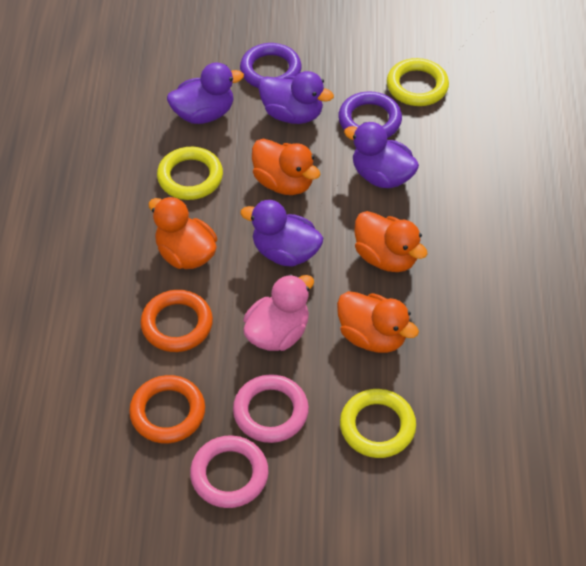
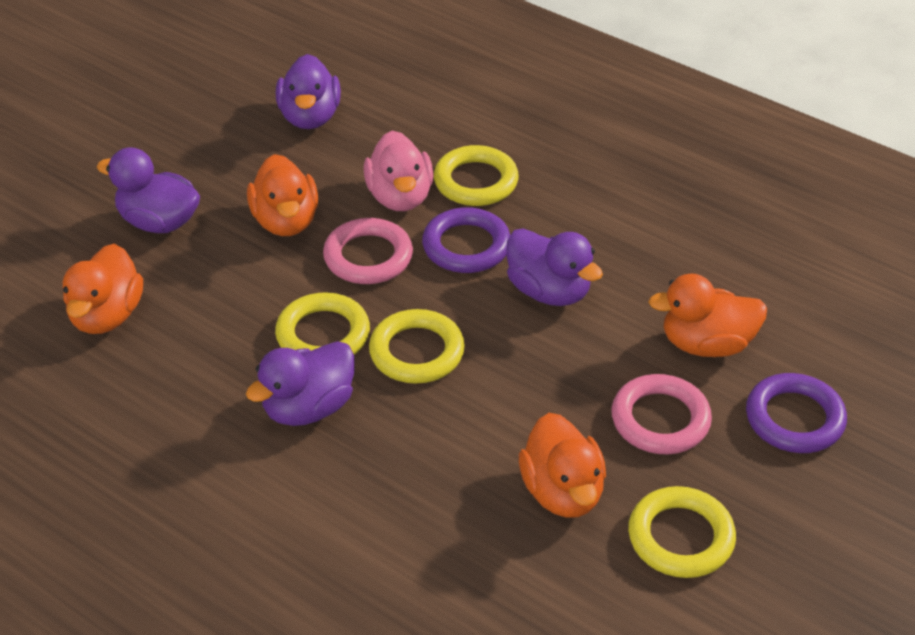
orange ring: [129,375,205,443] [140,290,213,352] = 2 -> none = 0
yellow ring: [157,147,223,200] [340,389,416,458] [387,58,449,106] = 3 -> [275,292,370,355] [369,309,465,384] [434,145,519,206] [628,486,736,578] = 4

